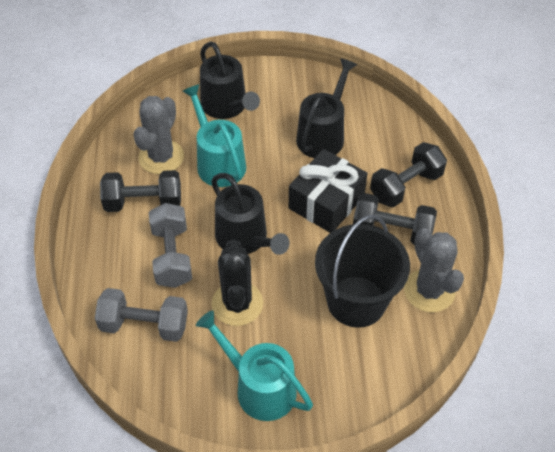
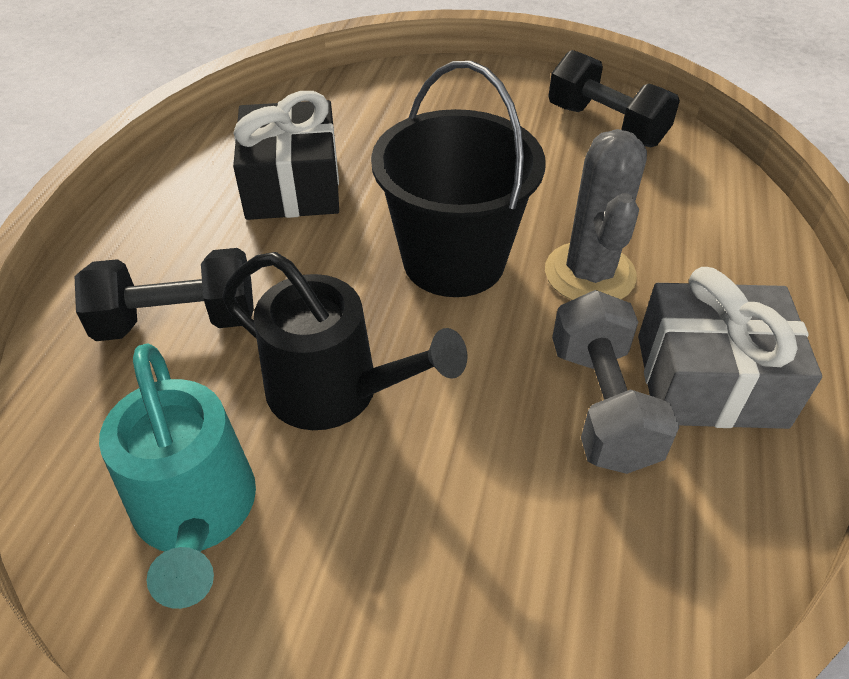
black cactus: [211,239,263,326] = 1 -> none = 0
black dumbbell: [100,170,181,212] [353,193,437,245] [370,142,447,207] = 3 -> [75,248,254,341] [548,50,680,147] = 2
black watering can: [200,41,260,119] [211,173,290,255] [296,58,357,158] = 3 -> [222,252,467,430] = 1
grey cactus: [133,96,184,174] [404,228,464,312] = 2 -> [545,129,647,300] = 1
grey dumbbell: [95,288,188,342] [149,203,192,288] = 2 -> [552,290,679,474] = 1
grey gift: none = 0 -> [638,267,822,429] = 1
turquoise watering can: [183,84,246,187] [196,310,313,421] = 2 -> [99,343,256,609] = 1

